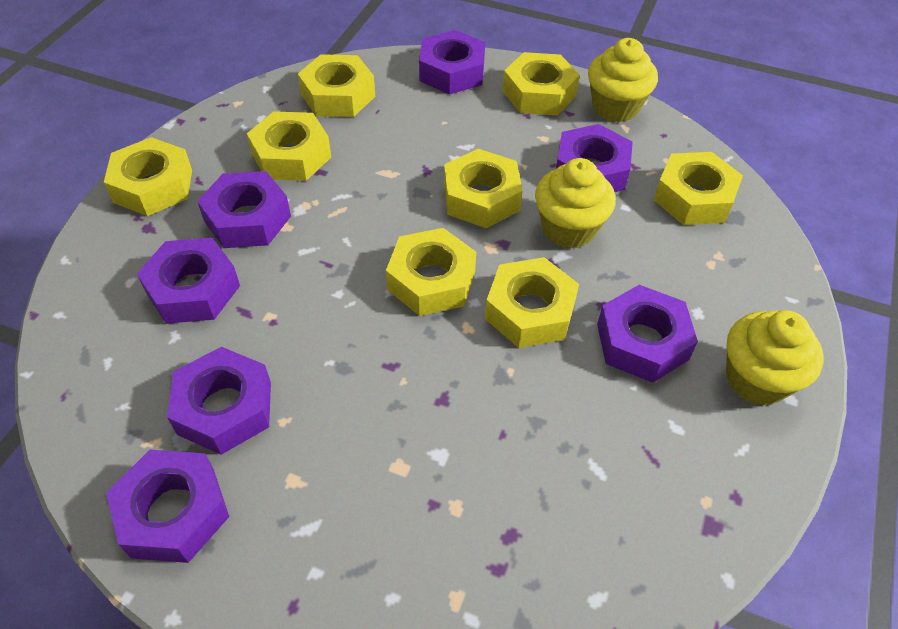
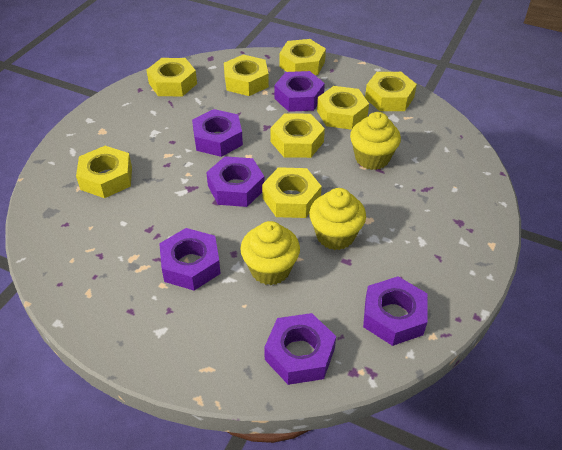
purple nut: [106,450,229,563] [137,238,240,324] [167,347,271,455] [197,171,291,248] [419,30,485,95] [556,124,633,192] [597,285,698,383] = 7 -> [159,228,221,291] [192,109,243,157] [206,156,264,207] [264,313,336,385] [275,71,325,112] [363,276,428,346] = 6

